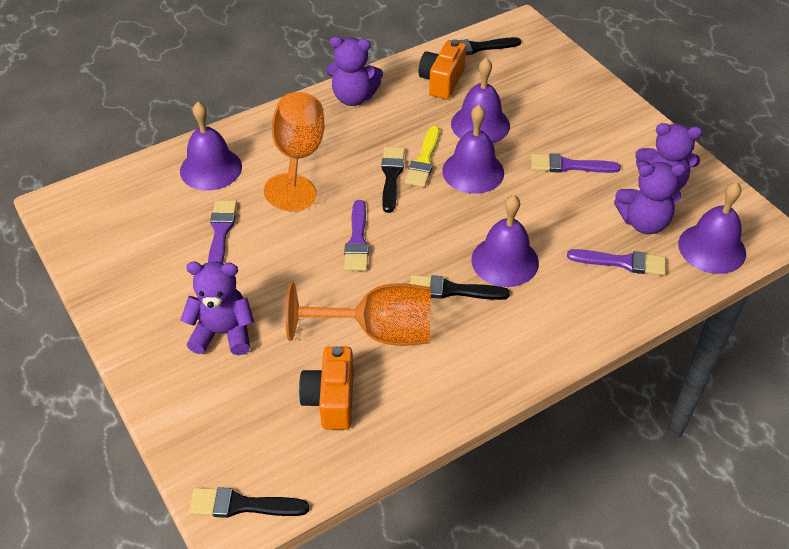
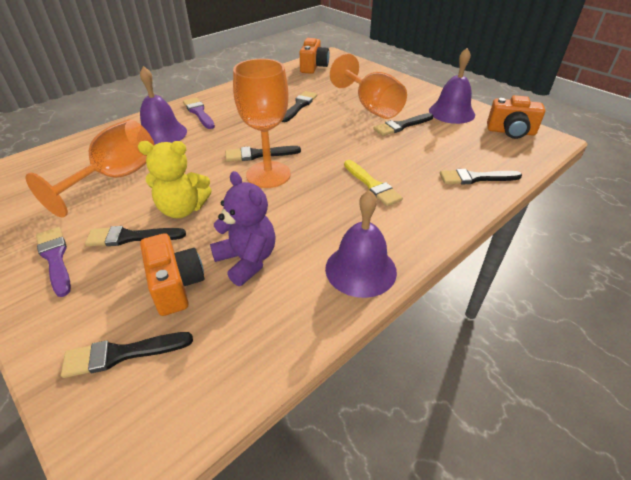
black brush: [189,487,309,518] [381,147,405,213] [410,275,510,300] [443,37,521,55] = 4 -> [61,332,193,378] [85,226,186,246] [225,146,301,162] [282,91,317,122] [374,113,433,136] [440,169,522,184] = 6
orange camera: [299,346,354,430] [419,39,466,99] = 2 -> [140,233,204,316] [300,38,329,74] [487,95,545,139] = 3
orange goblet: [264,92,325,211] [285,282,431,346] = 2 -> [26,119,155,218] [233,59,291,188] [330,54,407,119] = 3
purple bell: [180,102,242,191] [442,105,504,194] [451,58,510,143] [471,195,539,287] [678,182,746,274] = 5 -> [140,66,187,144] [325,190,397,298] [429,48,475,124] = 3
purple brush: [208,200,237,263] [344,200,369,271] [531,153,621,173] [567,249,666,276] = 4 -> [36,227,71,297] [183,98,215,129] = 2
purple teddy bear: [181,261,254,355] [326,36,383,106] [614,162,686,234] [635,123,702,190] = 4 -> [210,171,276,286] = 1
yellow teddy bear: none = 0 -> [138,141,212,218] = 1

